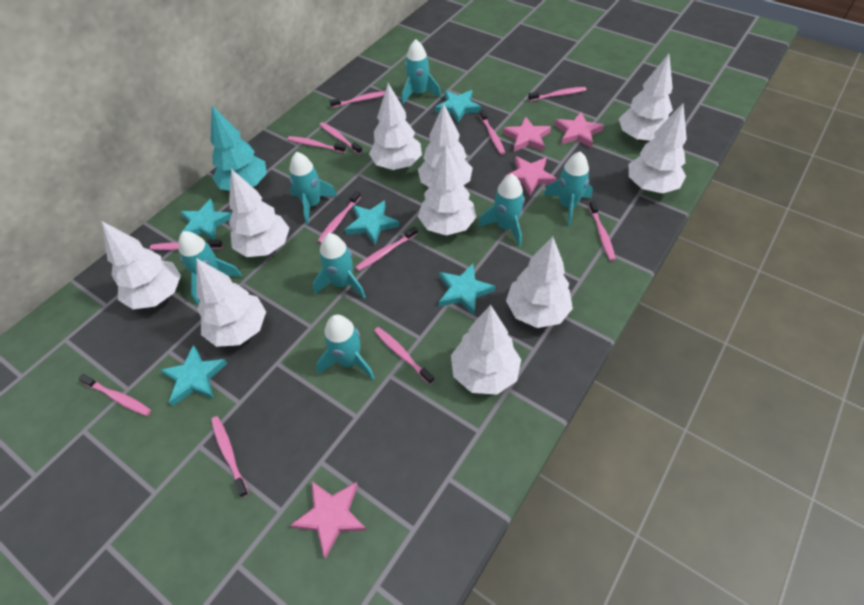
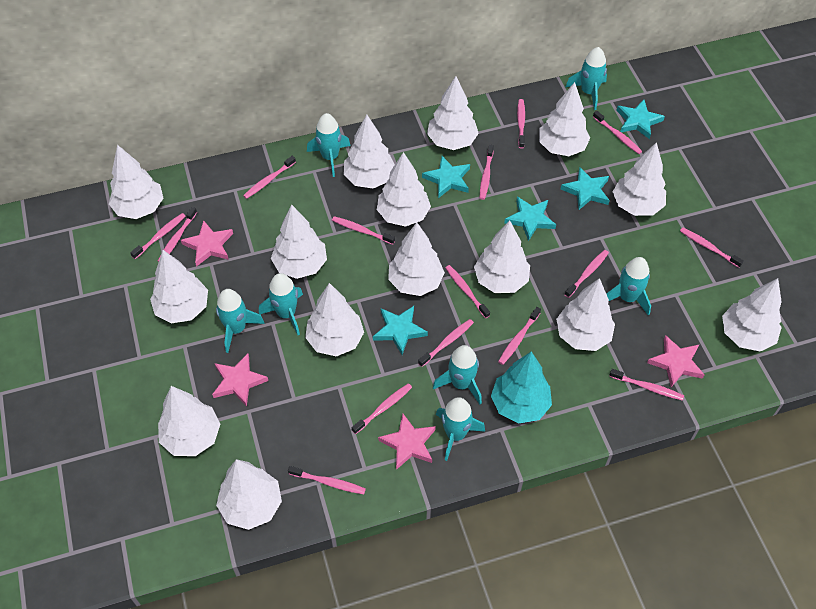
pink toothbrush: [78,374,151,416] [150,240,223,250] [211,416,249,498] [288,136,346,153] [318,191,361,243] [320,122,362,154] [330,91,385,108] [355,226,418,271] [374,327,434,384] [479,109,505,155] [528,87,586,101] [589,201,616,261] = 12 -> [130,213,186,259] [158,207,197,262] [243,156,296,199] [288,466,366,494] [332,216,395,245] [352,383,412,434] [418,319,474,367] [445,265,490,318] [480,145,494,200] [498,307,541,365] [517,99,525,149] [564,250,609,298] [593,111,642,154] [609,369,684,401] [680,228,744,268] = 15
white tree: [102,221,181,309] [196,258,266,347] [229,169,289,257] [369,83,422,170] [418,103,473,187] [418,146,476,236] [451,305,521,395] [506,236,573,328] [619,54,673,142] [629,103,687,194] = 10 -> [109,145,164,219] [150,250,208,324] [158,386,220,456] [216,459,282,530] [271,205,327,279] [305,283,364,357] [343,115,395,188] [377,152,431,227] [388,222,445,296] [427,76,479,150] [474,220,530,293] [539,82,590,156] [556,278,615,351] [613,142,666,216] [722,278,782,352] = 15

